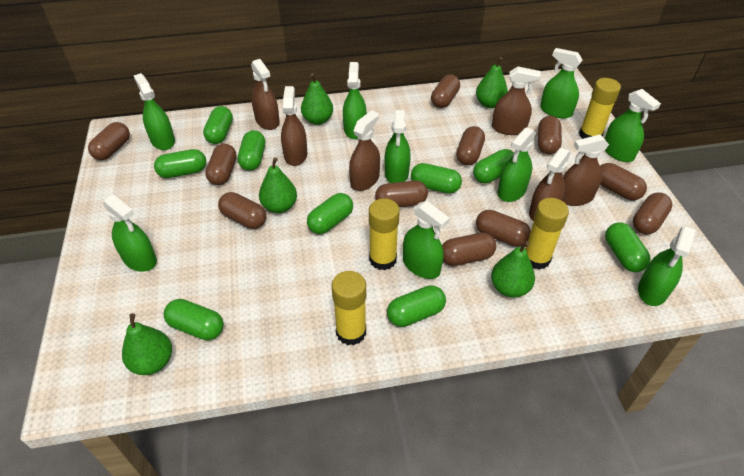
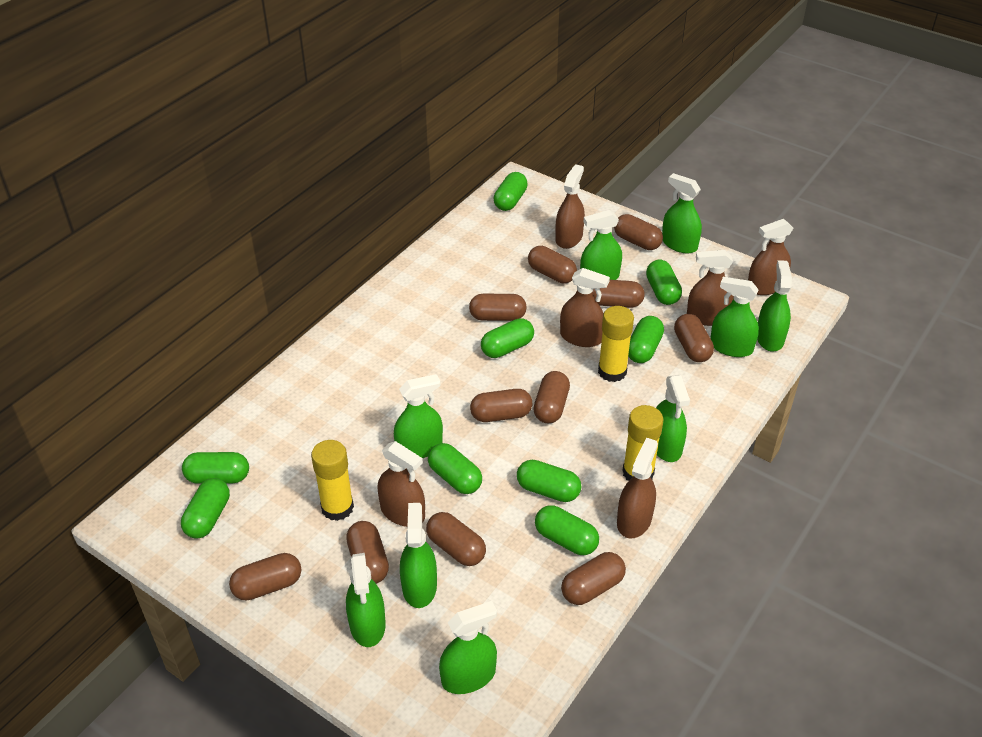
green pear: [122,313,172,375] [259,157,297,213] [301,73,333,125] [476,57,508,108] [491,241,535,298] = 5 -> none = 0
yellow glue stick: [332,271,366,345] [369,198,400,270] [525,198,569,270] [579,78,621,139] = 4 -> [311,440,354,521] [598,306,634,382] [622,405,663,481] = 3

